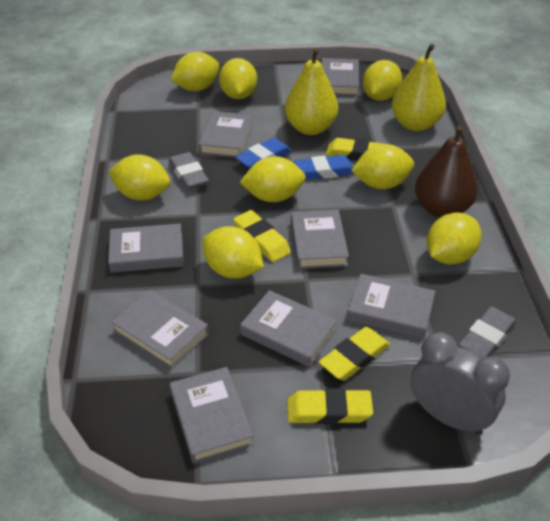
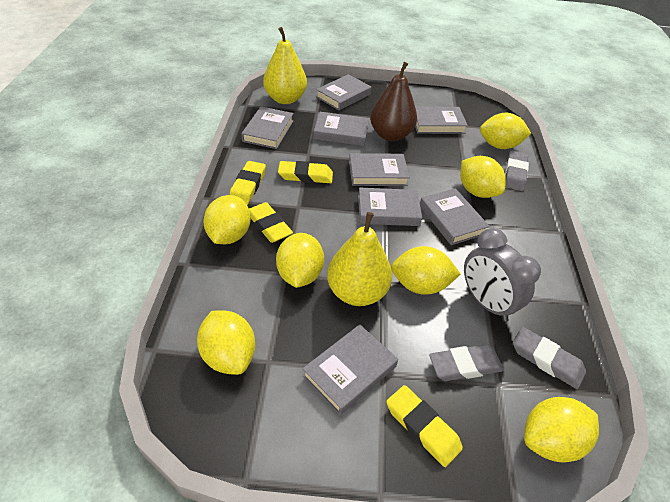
blue eraser: [235,138,292,169] [294,155,354,180] = 2 -> none = 0
grey eraser: [169,152,209,189] [459,307,516,358] = 2 -> [429,344,504,381] [505,150,529,191] [513,327,586,389] = 3
yellow lemon: [108,154,170,201] [171,52,219,91] [202,226,264,278] [219,58,257,99] [240,156,306,202] [351,144,414,189] [363,60,402,101] [427,212,482,265] = 8 -> [197,310,255,375] [203,195,251,244] [276,233,324,288] [391,246,461,295] [460,156,506,198] [480,113,532,149] [524,397,599,462] = 7

